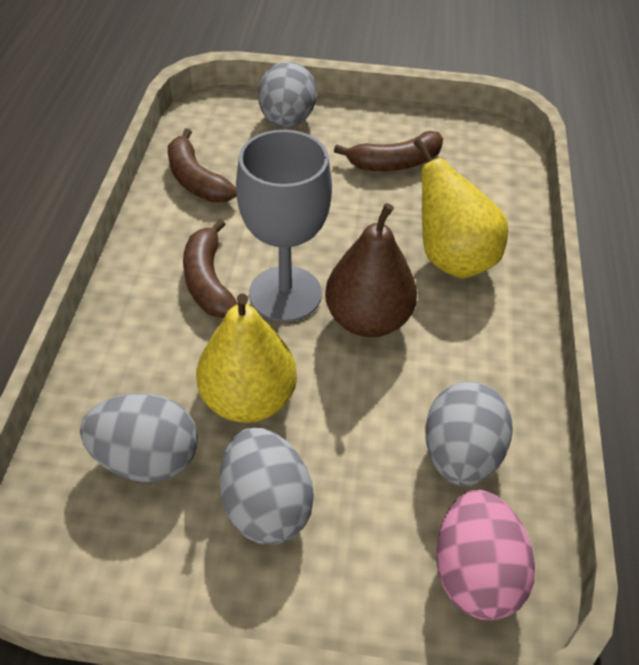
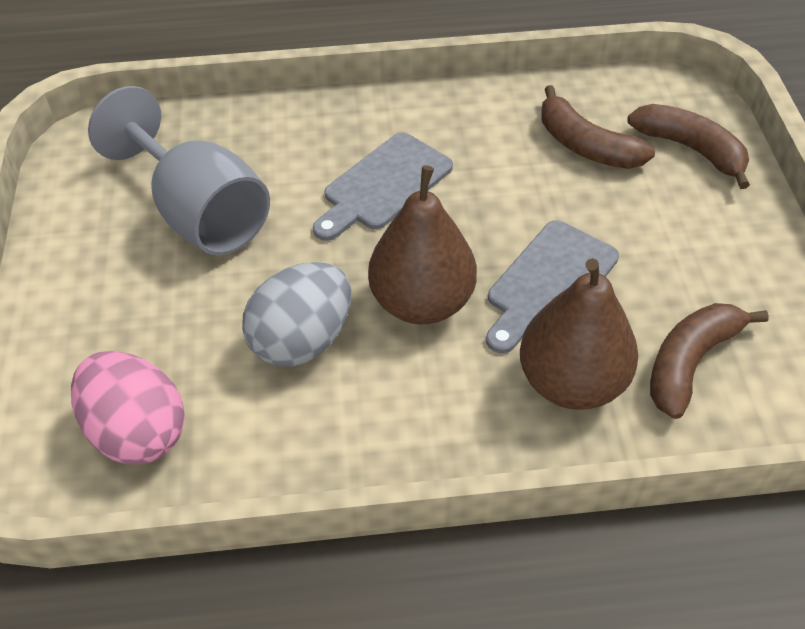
brown pear: [325,203,417,337] = 1 -> [368,165,477,324] [520,258,638,410] = 2
grey cutting board: none = 0 -> [313,132,453,241] [486,220,619,353] = 2
grey egg: [80,394,198,482] [220,428,314,544] [258,62,317,128] [425,381,513,486] = 4 -> [242,262,351,367] = 1
yellow pear: [196,294,297,423] [413,138,508,278] = 2 -> none = 0

